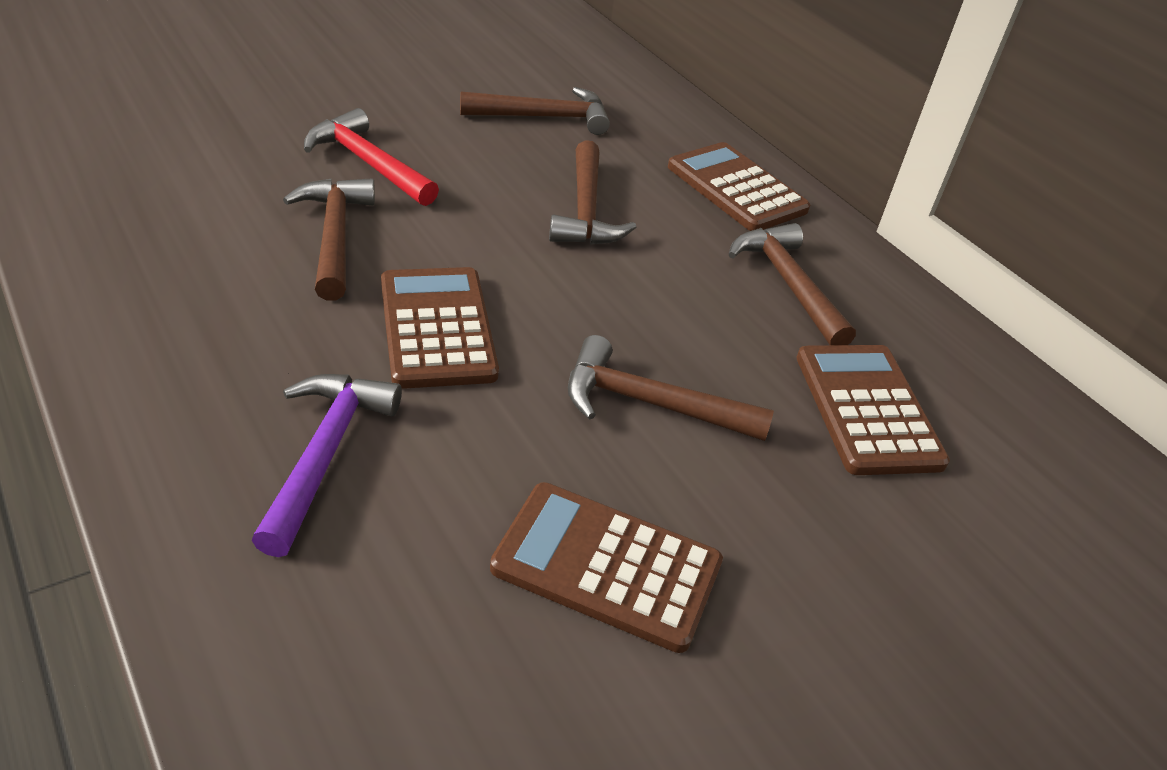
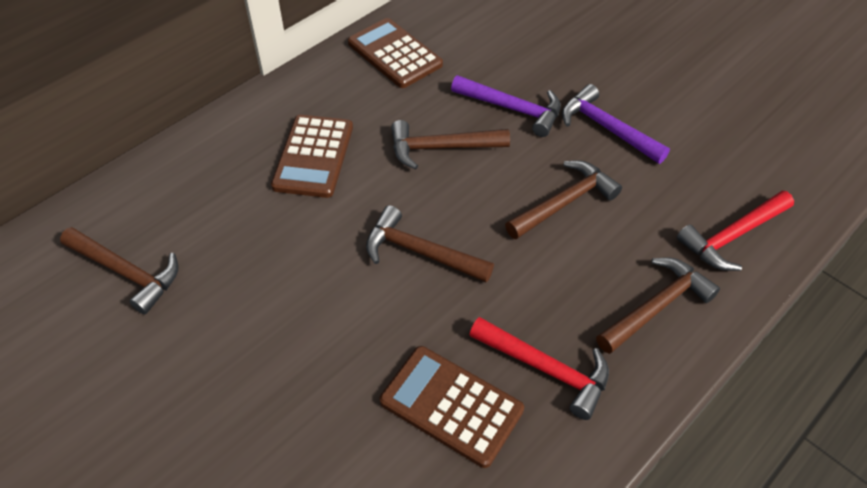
brown calculator: [381,267,499,389] [490,482,723,653] [668,142,810,231] [796,345,950,475] = 4 -> [271,115,353,198] [348,18,443,88] [380,346,524,468] = 3
purple hammer: [252,374,402,557] = 1 -> [451,75,561,137] [562,84,670,164] = 2
red hammer: [304,108,439,206] = 1 -> [469,317,609,420] [677,191,794,271] = 2

